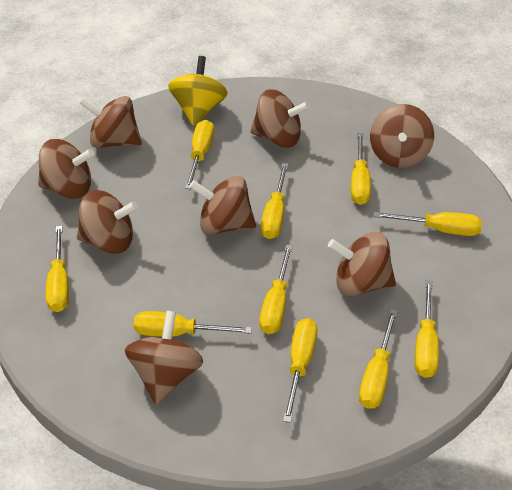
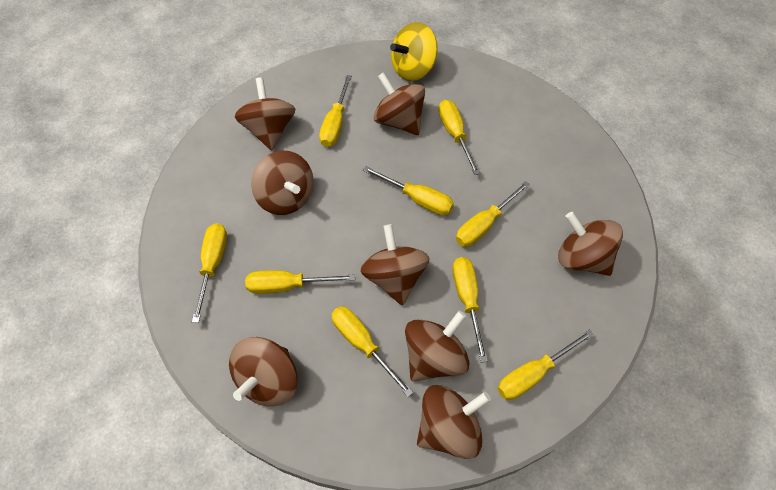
yellow screwdriver: [46,226,69,312] [134,311,252,337] [185,120,214,189] [260,245,293,334] [261,163,288,239] [283,318,317,423] [351,133,371,205] [359,309,398,409] [373,212,482,236] [415,280,439,378] = 10 -> [192,223,227,323] [245,270,355,294] [319,75,352,147] [331,306,414,397] [363,166,454,215] [438,100,480,175] [453,257,488,363] [456,181,530,247] [498,330,594,400] = 9

